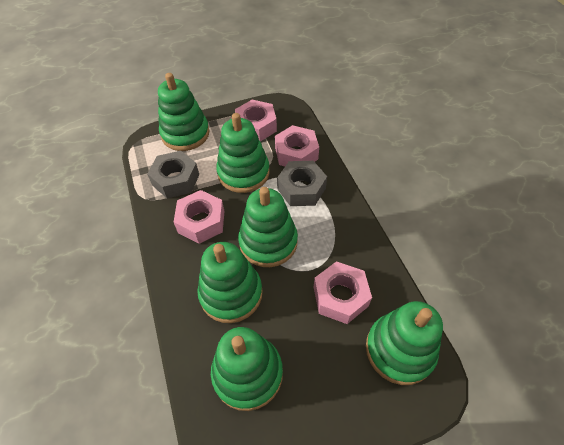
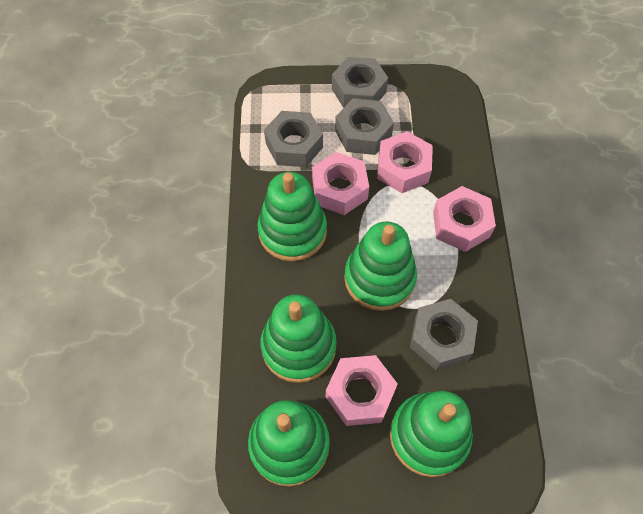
green stacking toy: [158,73,209,151] [197,242,263,323] [211,327,283,411] [216,113,270,193] [238,187,298,267] [366,301,443,385] = 6 -> [248,400,330,486] [257,172,327,261] [260,294,337,383] [344,222,417,311] [390,391,473,477] = 5
grey nut: [147,151,199,198] [277,161,327,206] = 2 -> [264,111,323,167] [332,57,388,108] [335,98,394,155] [410,299,478,370] = 4

